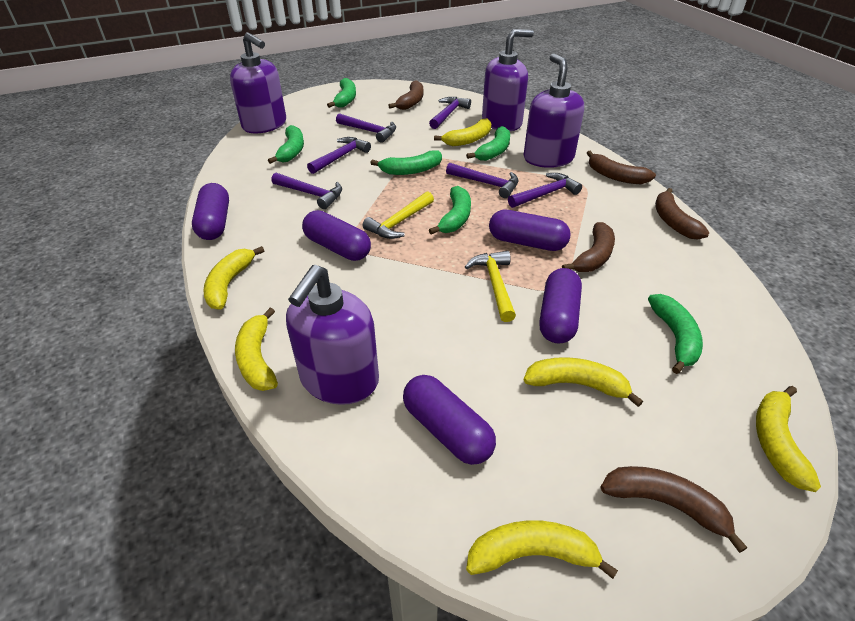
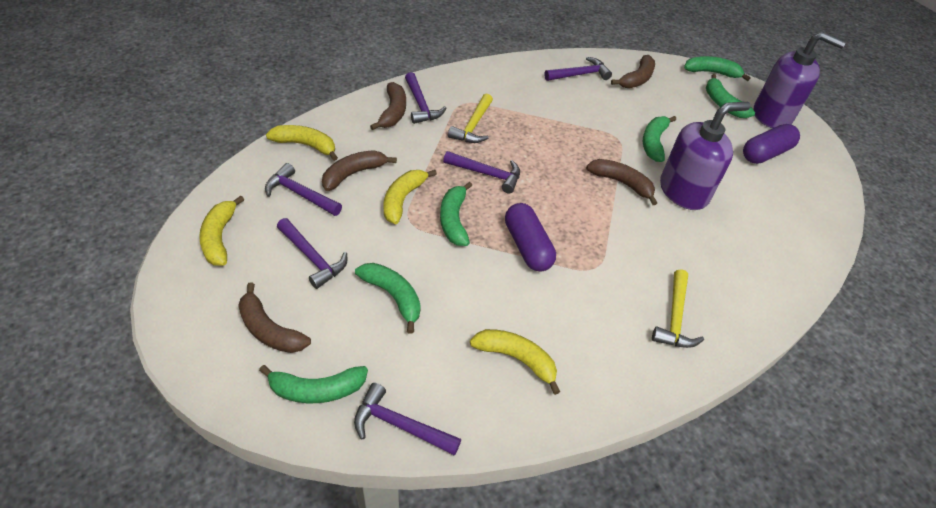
purple capsule: [192,183,229,240] [302,210,371,261] [403,375,496,465] [489,210,571,251] [539,268,582,343] = 5 -> [505,203,556,271] [743,124,800,164] = 2
purple soap dispenser: [230,32,286,133] [286,265,379,405] [482,29,534,131] [524,53,584,168] = 4 -> [660,102,750,210] [754,32,846,128] = 2
yellow banana: [203,246,264,310] [235,308,278,391] [434,118,491,146] [466,520,618,579] [524,357,643,407] [756,386,821,492] = 6 -> [199,196,244,266] [266,125,338,161] [383,170,437,224] [470,329,560,395] = 4

